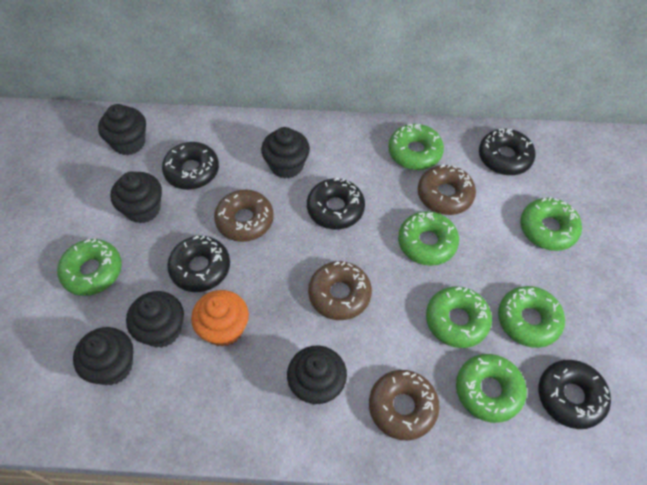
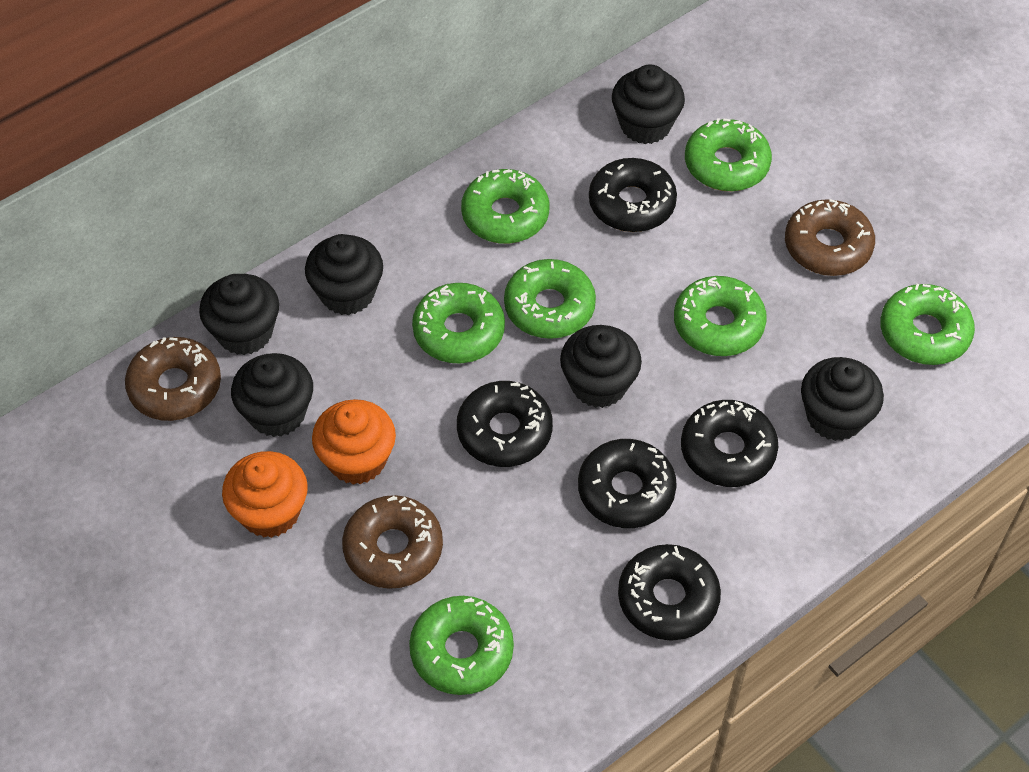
brown donut: [214,189,274,242] [308,261,372,320] [369,370,440,441] [418,164,476,215] = 4 -> [125,337,221,421] [342,495,443,589] [785,199,875,276] = 3
orange cupcake: [191,290,249,347] = 1 -> [222,451,308,538] [312,399,396,485] = 2

